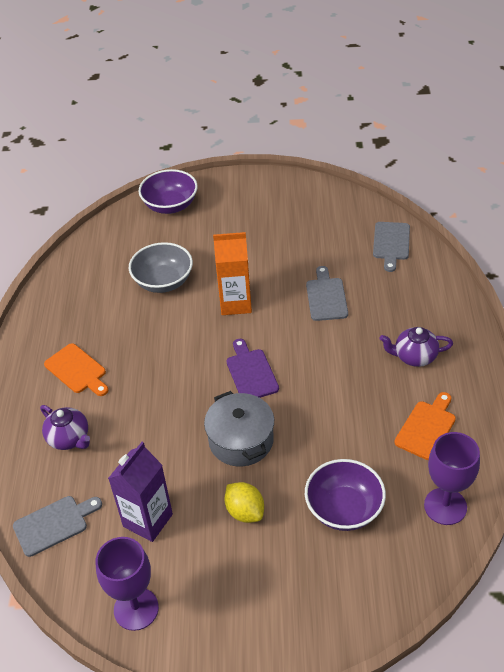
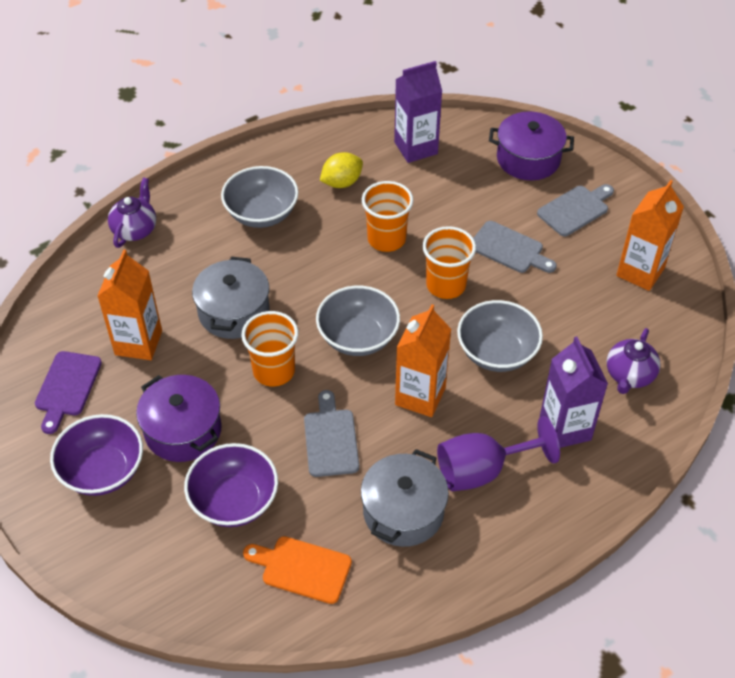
grey bowl: [129,242,193,293] = 1 -> [221,166,299,228] [316,286,400,356] [457,300,543,372] = 3
grey pot: [204,391,274,466] = 1 -> [192,257,270,339] [361,449,449,547] = 2
orange carton: [213,232,252,315] = 1 -> [97,249,162,360] [395,304,451,417] [616,180,684,291] = 3
orange cup: none = 0 -> [241,311,299,387] [362,181,413,252] [422,226,476,299] = 3
orange cutting board: [44,343,108,396] [394,392,456,460] = 2 -> [243,536,352,604] = 1
purple carton: [108,442,173,542] = 1 -> [394,61,442,163] [540,336,608,448] = 2
purple goblet: [95,537,159,631] [424,432,480,525] = 2 -> [437,416,560,492] = 1
purple pot: none = 0 -> [136,375,222,462] [489,111,574,181] = 2

